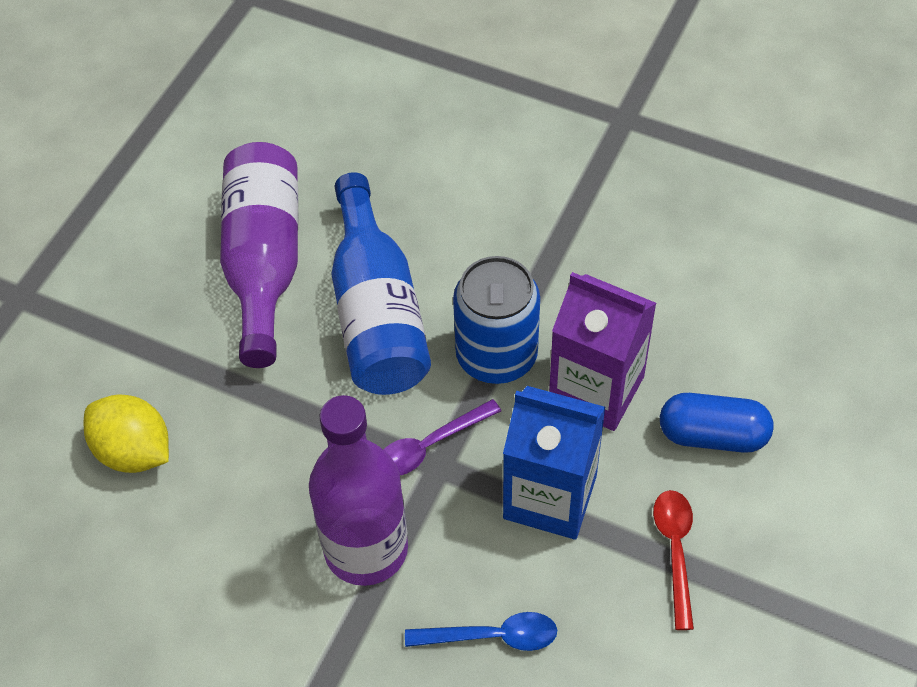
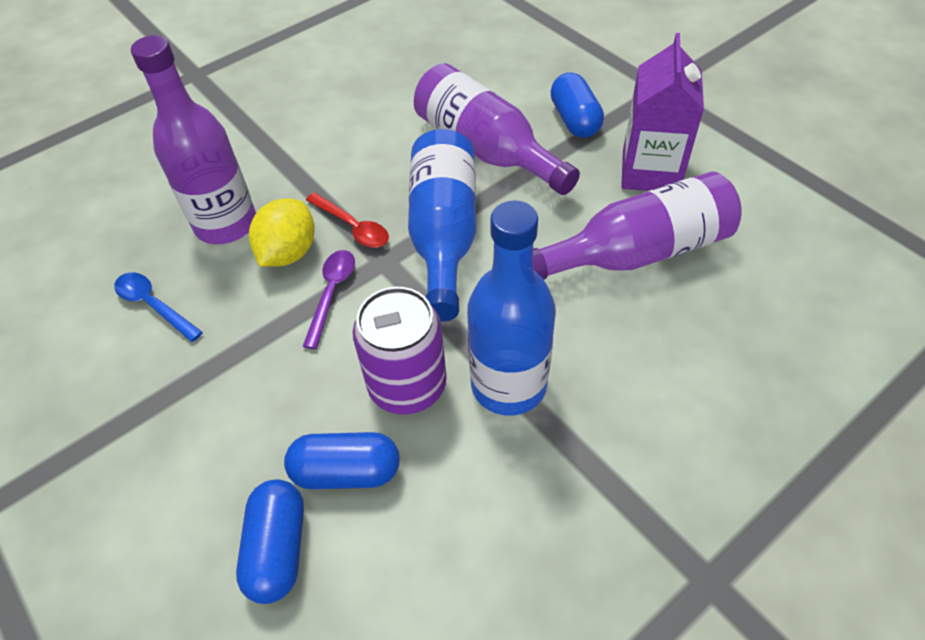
blue bottle: [331,172,431,395] = 1 -> [408,129,477,322] [467,201,556,415] = 2
blue can: [453,256,540,384] = 1 -> none = 0
blue capsule: [660,393,773,453] = 1 -> [236,479,304,604] [284,432,400,489] [550,72,604,138] = 3
blue carton: [503,386,605,540] = 1 -> none = 0
purple bottle: [220,142,298,368] [309,395,408,586] = 2 -> [131,35,256,244] [414,63,580,195] [533,172,742,280] = 3
purple can: none = 0 -> [353,287,447,415] = 1

